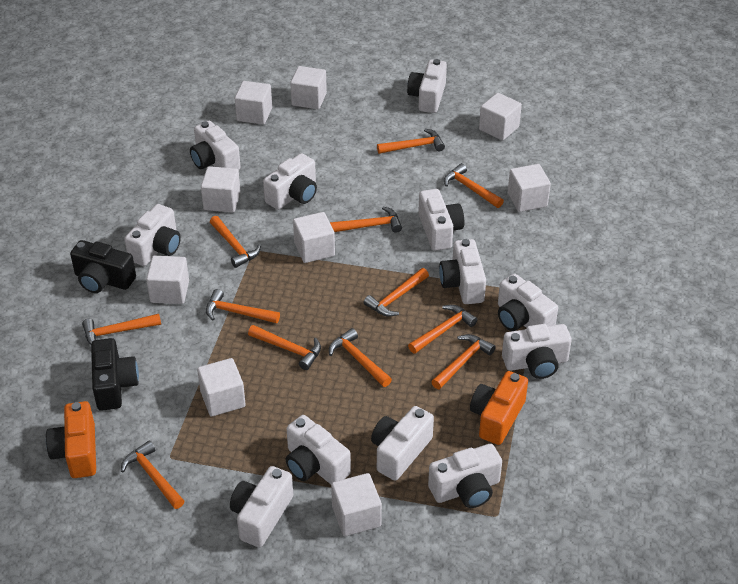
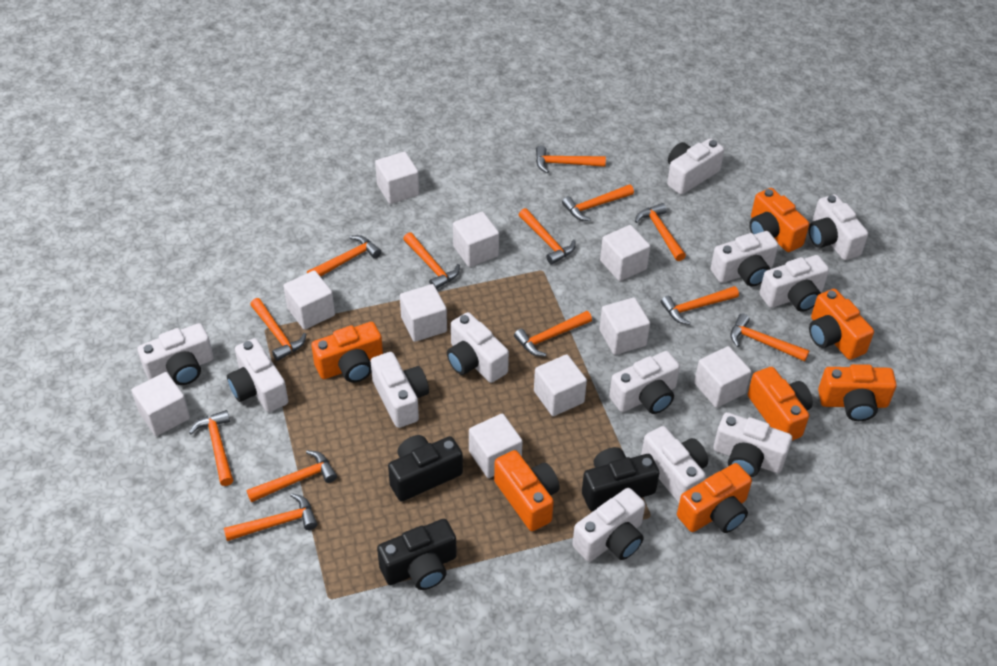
black camera: [70,240,136,293] [91,338,139,411] = 2 -> [377,519,457,590] [388,435,463,501] [582,447,659,511] = 3
orange camera: [46,401,96,478] [470,371,528,445] = 2 -> [311,322,383,383] [494,450,560,531] [677,463,752,533] [748,367,813,441] [749,188,809,252] [809,289,874,360] [818,364,897,421] = 7
orange hammer: [82,314,161,344] [121,441,184,509] [206,289,280,323] [210,216,261,268] [248,325,321,370] [329,328,392,387] [330,206,402,233] [364,268,429,317] [377,129,445,154] [408,305,478,354] [431,334,496,389] [444,163,504,208] = 12 -> [189,410,233,486] [224,493,317,541] [246,450,337,502] [250,298,306,361] [307,235,381,277] [403,232,460,289] [514,311,592,357] [519,208,576,265] [536,145,606,173] [562,184,634,221] [635,203,686,261] [661,286,739,325] [730,313,810,362] = 13
white cube: [146,256,189,304] [197,358,246,417] [201,166,241,213] [235,81,272,125] [290,66,327,109] [293,212,335,263] [331,473,382,536] [479,93,522,141] [508,164,551,212] = 9 -> [132,372,190,436] [283,270,335,330] [375,152,419,204] [400,284,447,342] [453,212,499,267] [469,414,523,478] [534,354,587,416] [599,297,650,355] [600,225,650,281] [694,346,751,408] = 10

